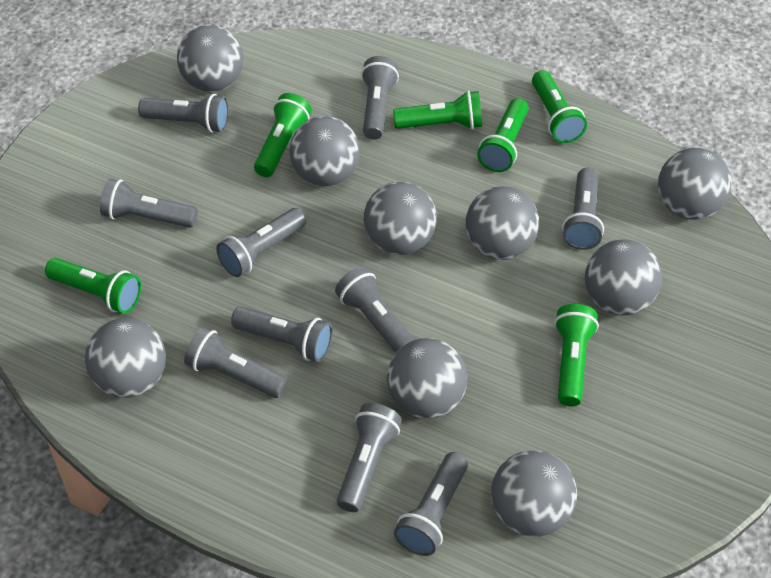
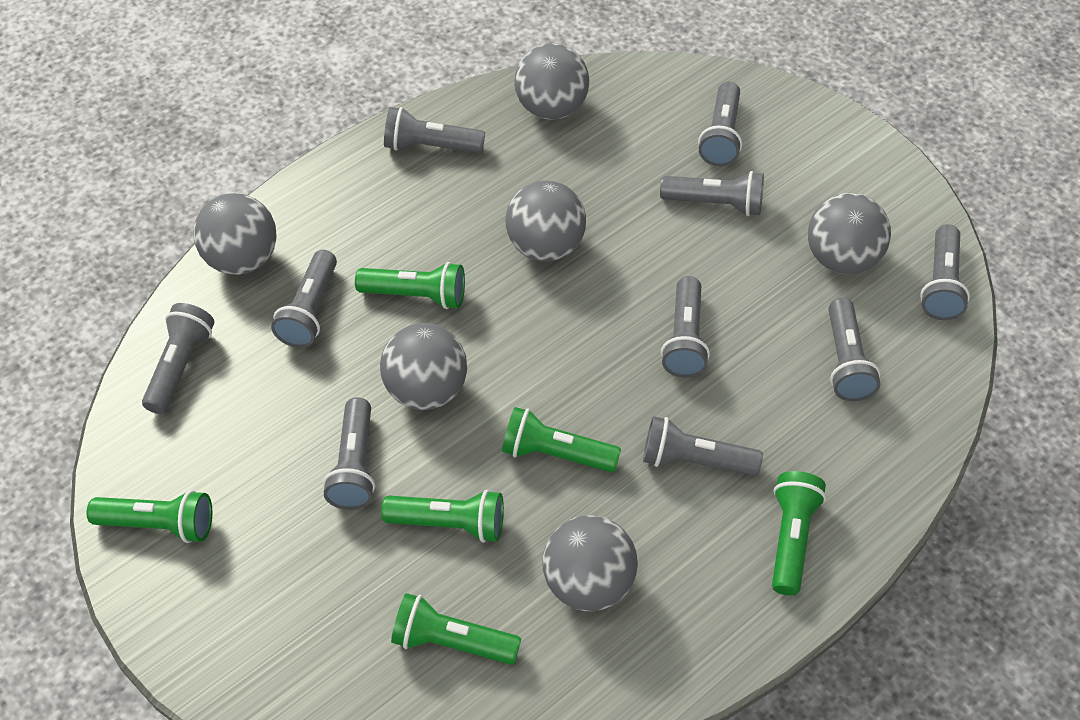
grey ball: [85,318,166,398] [177,25,244,92] [290,116,360,187] [364,182,437,255] [387,338,467,419] [466,186,539,260] [491,450,577,537] [585,239,662,316] [658,148,732,220] = 9 -> [193,193,277,275] [380,323,467,410] [506,181,586,262] [514,43,589,120] [542,515,638,611] [808,193,891,274] = 6

